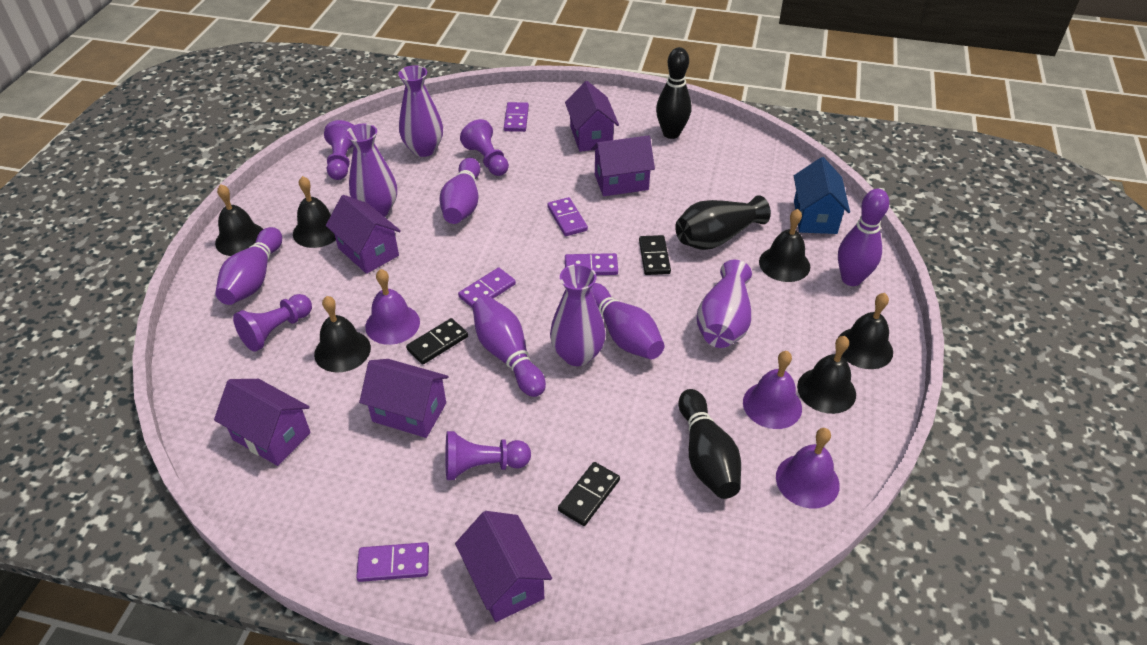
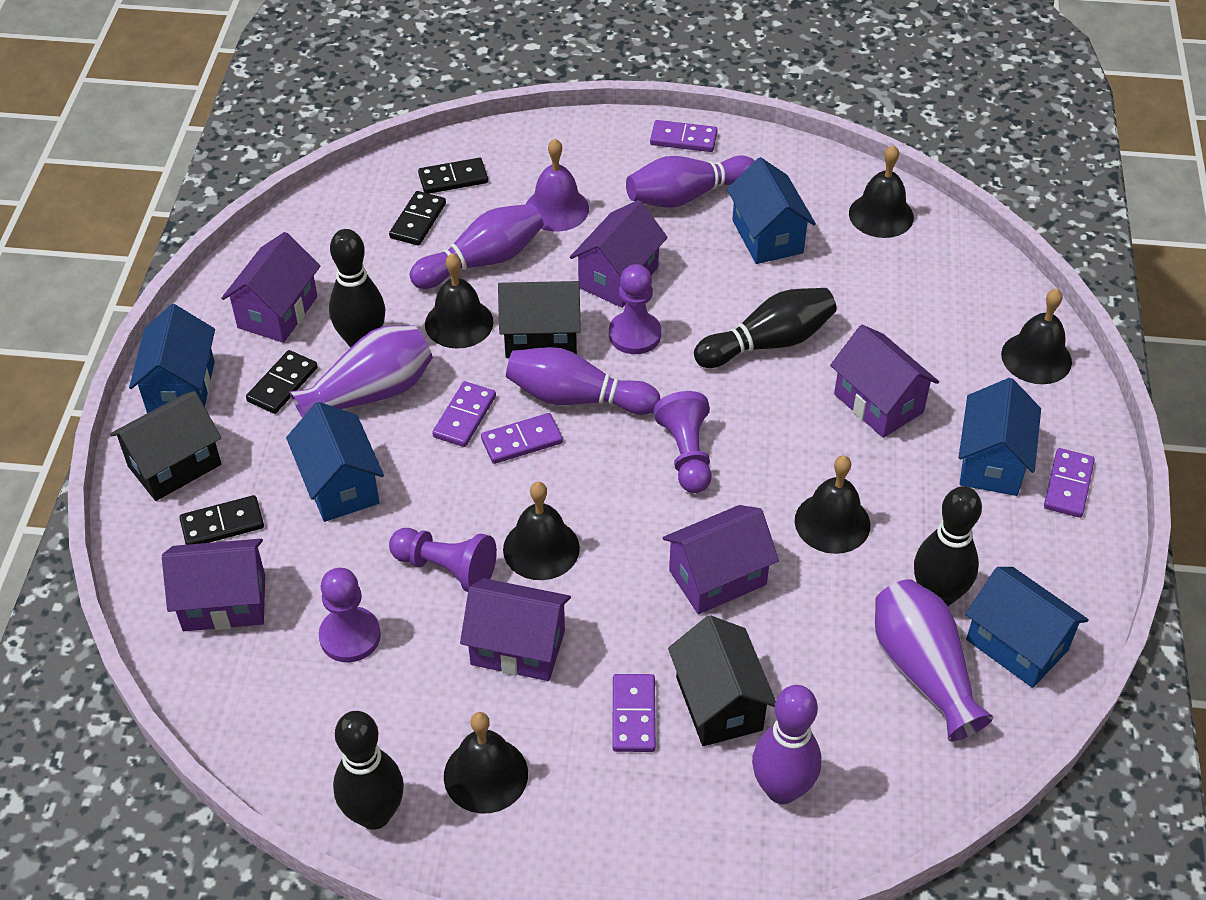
black bowling pin: [656,47,691,139] [678,389,741,499] = 2 -> [329,229,385,348] [333,711,404,830] [694,288,837,368] [914,486,982,606] = 4
black domino: [406,318,468,364] [558,462,620,526] [639,235,671,275] = 3 -> [179,495,264,545] [246,350,318,414] [389,191,446,245] [418,158,488,194] = 4
black house: none = 0 -> [110,391,221,501] [498,281,581,358] [668,615,776,746] = 3
black vase: [675,195,771,250] = 1 -> none = 0
blue house: [794,157,850,234] = 1 -> [129,304,215,413] [286,402,384,522] [727,157,816,264] [959,378,1041,496] [965,567,1089,688] = 5
purple bell: [365,269,420,345] [743,351,802,429] [776,428,840,509] = 3 -> [526,139,589,231] = 1
purple bowling pin: [215,227,282,305] [440,158,480,224] [472,296,546,397] [590,283,664,359] [838,189,889,286] = 5 -> [409,204,544,289] [506,347,660,415] [626,156,755,208] [752,685,821,804] = 4
purple vase: [346,124,397,217] [398,65,443,157] [550,264,606,366] [697,260,752,348] = 4 -> [289,325,433,418] [875,579,993,741] = 2

